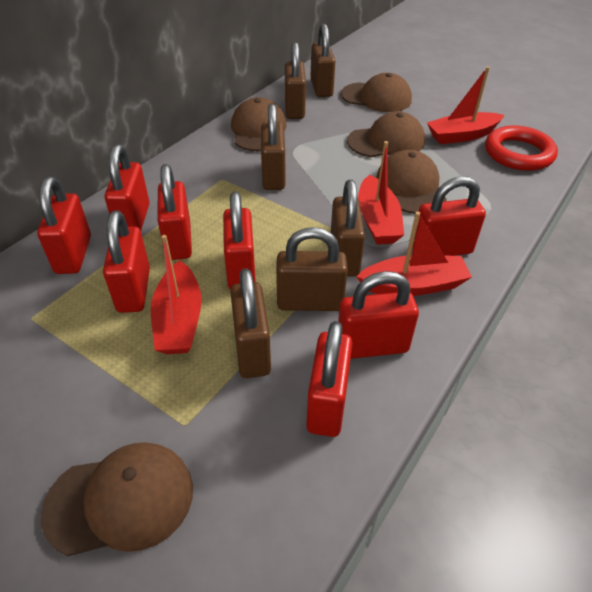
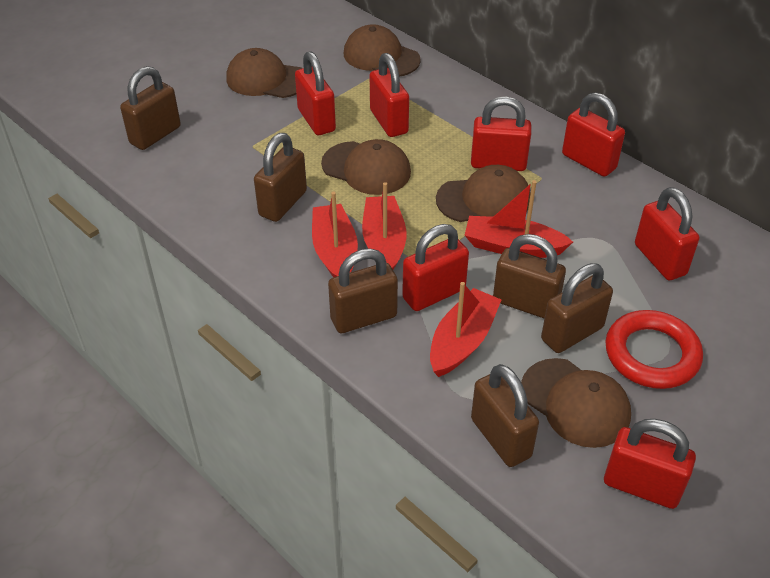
red padlock: [37,176,91,274] [103,210,150,313] [105,144,150,231] [157,164,192,260] [223,191,256,290] [306,321,352,437] [338,271,419,359] [413,176,486,256] = 8 -> [295,51,336,135] [370,53,409,137] [402,224,469,311] [471,96,531,171] [562,93,625,177] [604,419,696,509] [635,187,699,280] = 7

